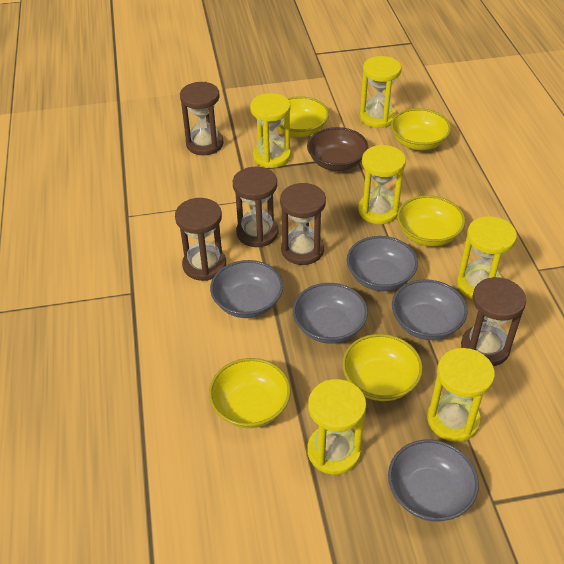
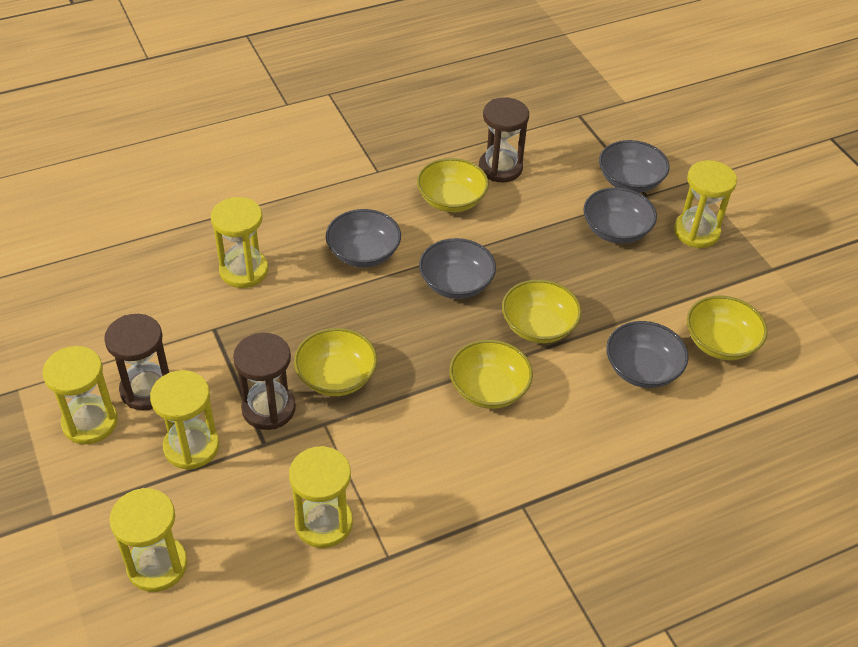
brown bowl: [307,127,368,171] = 1 -> none = 0
brown hourglass: [175,198,226,281] [180,82,224,155] [233,167,279,247] [280,183,326,265] [461,277,526,366] = 5 -> [104,314,169,411] [233,333,296,430] [479,97,529,182] = 3

